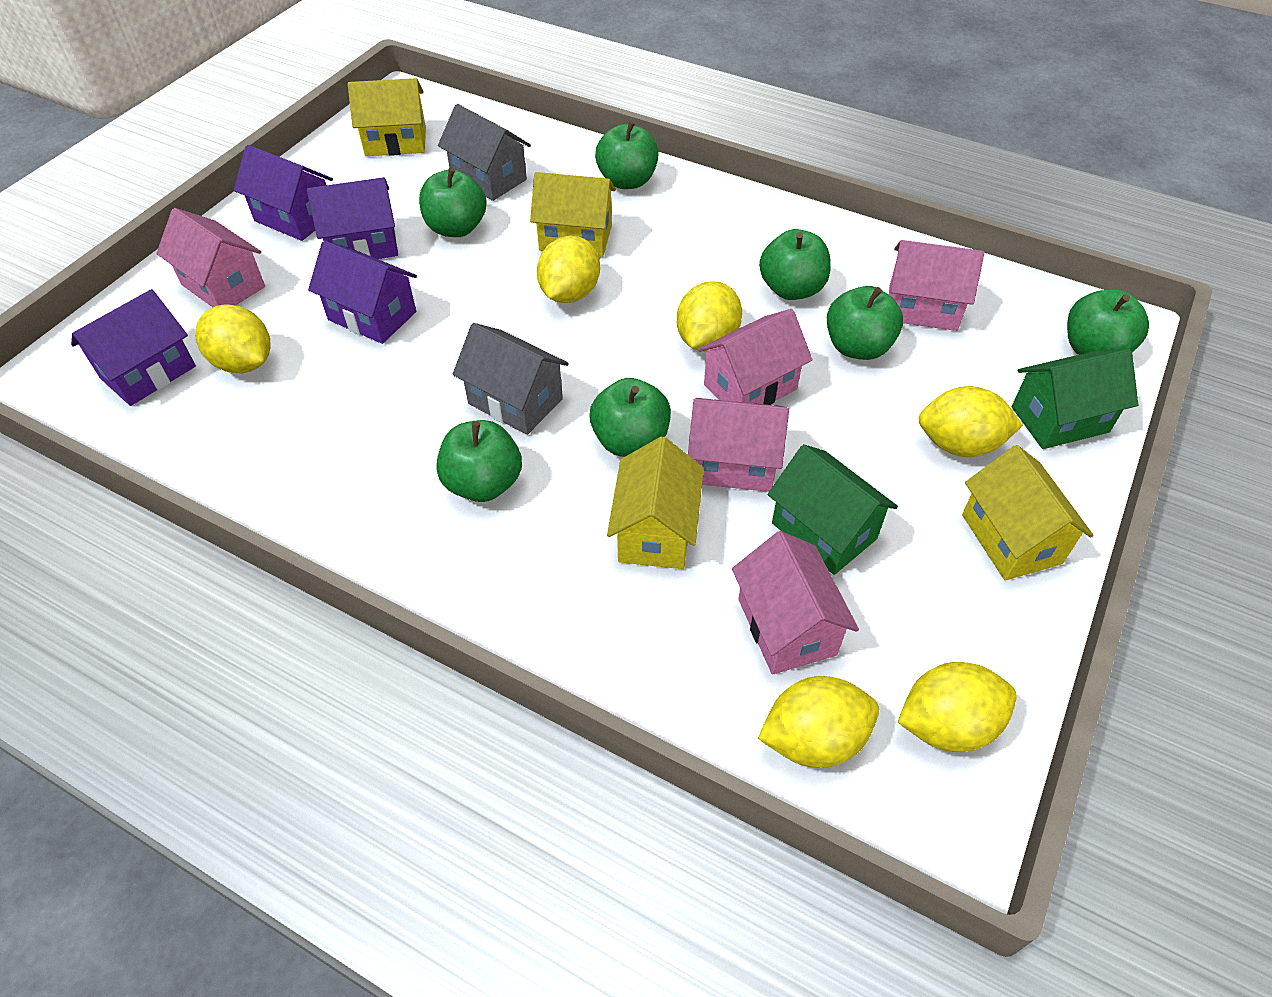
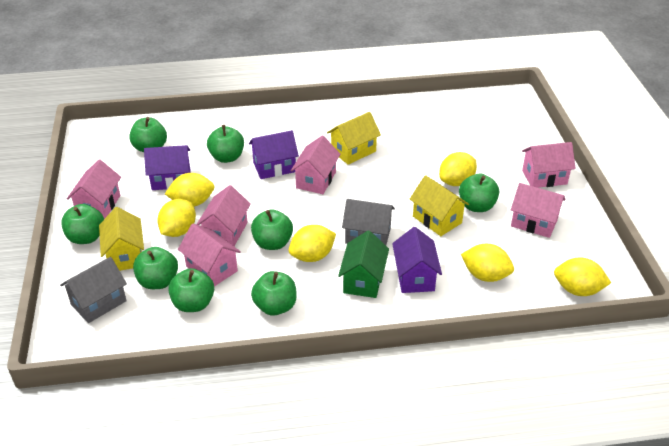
green apple: [419,168,487,237] [436,420,522,502] [589,378,671,457] [595,121,659,189] [759,229,831,300] [827,286,903,360] [1067,290,1149,355] = 7 -> [61,204,104,244] [129,117,167,152] [133,247,178,289] [168,268,214,312] [207,125,244,163] [251,209,293,250] [251,271,297,316] [459,174,499,212] = 8
green house: [768,444,898,575] [1012,349,1138,449] = 2 -> [338,231,389,298] = 1
pink house: [156,208,265,307] [688,398,789,492] [698,309,812,405] [732,531,859,674] [889,240,984,331] = 5 -> [67,159,121,219] [178,224,241,287] [196,185,251,246] [291,135,340,194] [511,183,565,238] [522,142,576,188] = 6
purple house: [71,289,196,406] [234,145,333,241] [307,177,398,259] [308,241,417,344] = 4 -> [144,145,190,190] [249,130,299,179] [392,227,442,293] = 3
yellow house: [348,78,426,156] [530,172,616,257] [607,436,704,569] [962,445,1094,581] = 4 -> [99,207,144,271] [327,112,381,165] [410,175,469,236] = 3

